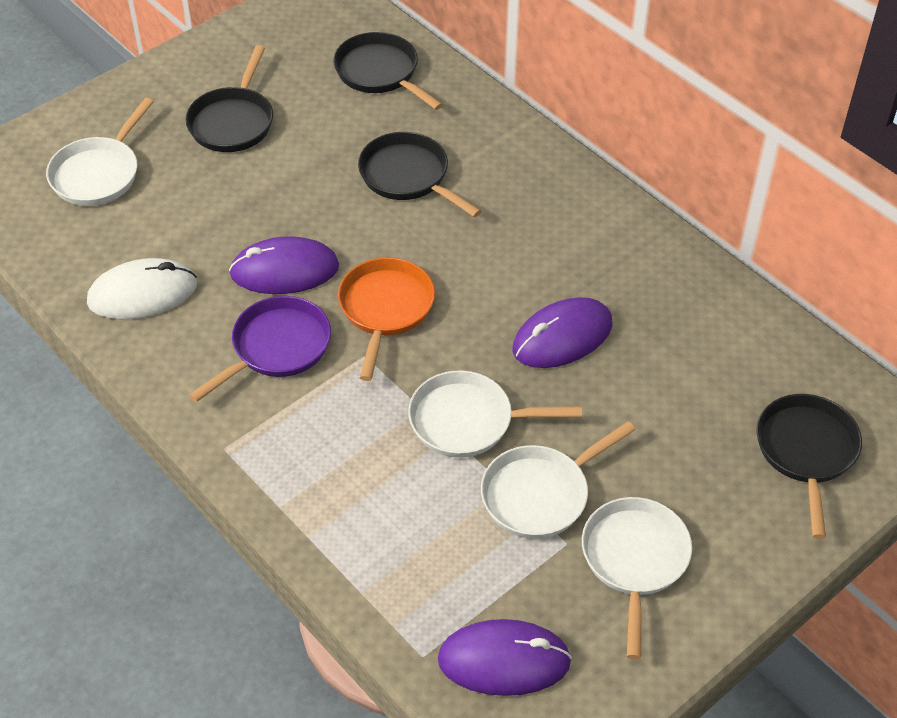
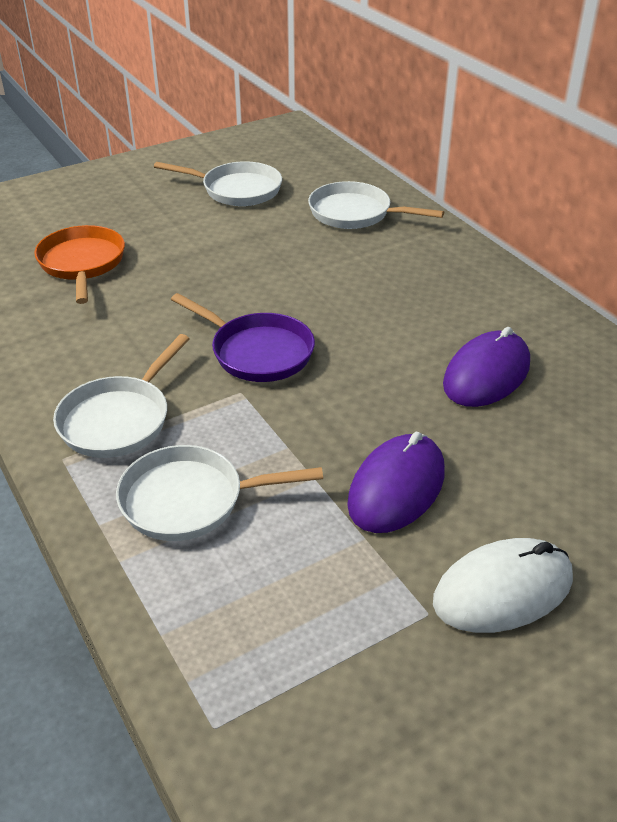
black pan: [185,45,273,152] [333,32,443,110] [358,132,481,217] [756,394,862,539] = 4 -> none = 0
purple mouse: [229,236,339,294] [438,619,572,696] [513,297,613,368] = 3 -> [347,432,445,533] [443,327,530,407] = 2

